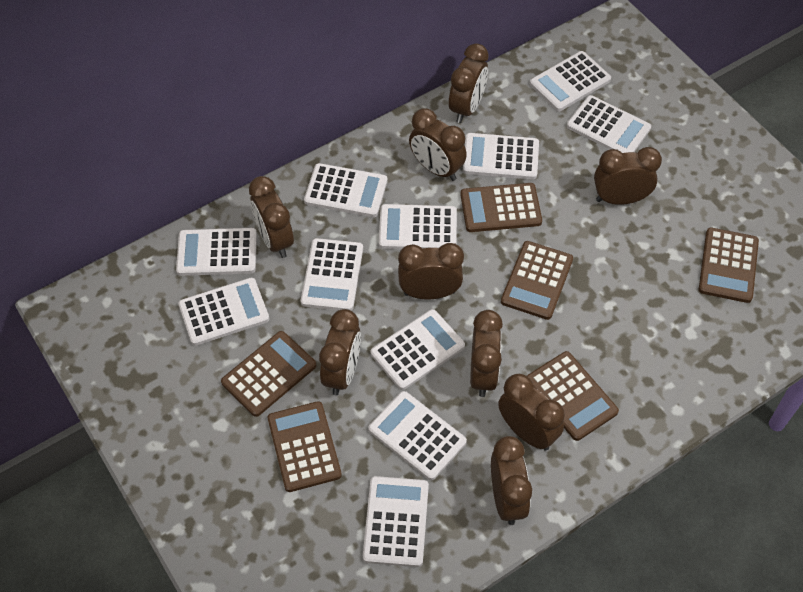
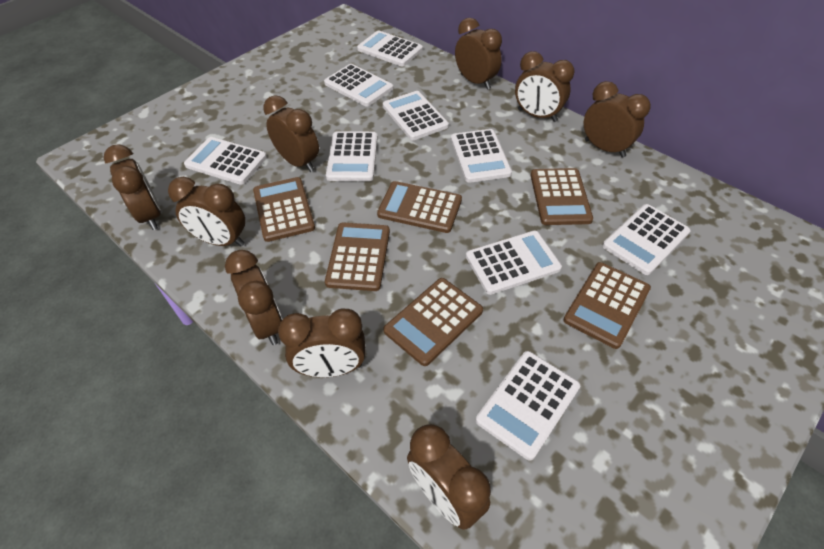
white calculator: [176,228,257,276] [178,278,269,346] [301,238,363,311] [304,163,388,217] [363,476,429,567] [368,391,467,480] [371,309,465,390] [379,204,457,249] [463,133,539,180] [530,51,611,111] [567,95,651,153] = 11 -> [184,137,267,185] [324,64,393,107] [326,131,378,181] [357,30,423,66] [383,91,449,140] [451,129,512,183] [466,231,562,295] [476,351,580,461] [602,204,691,275] = 9

